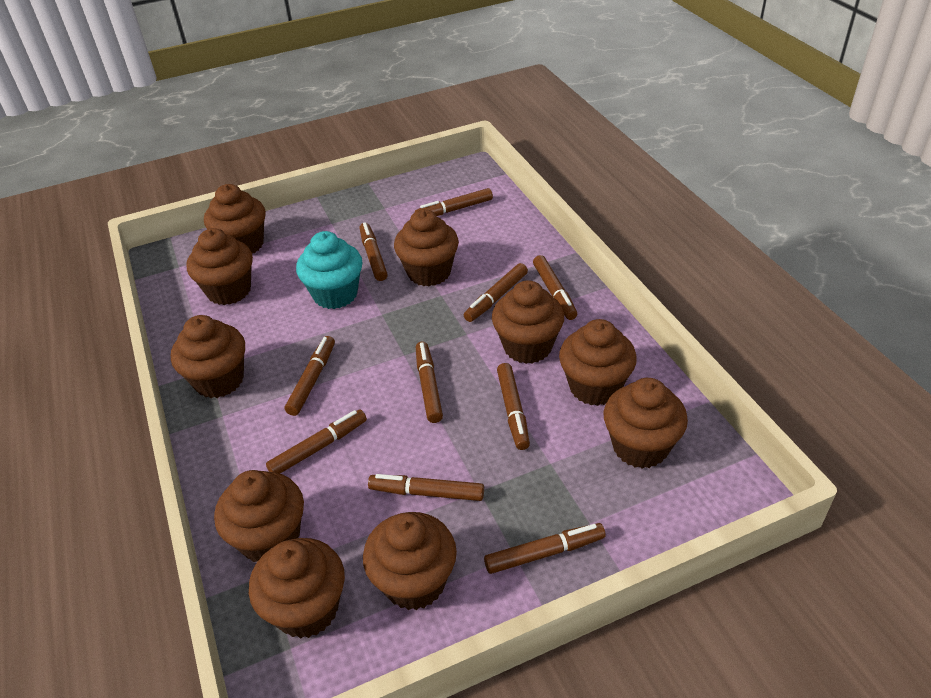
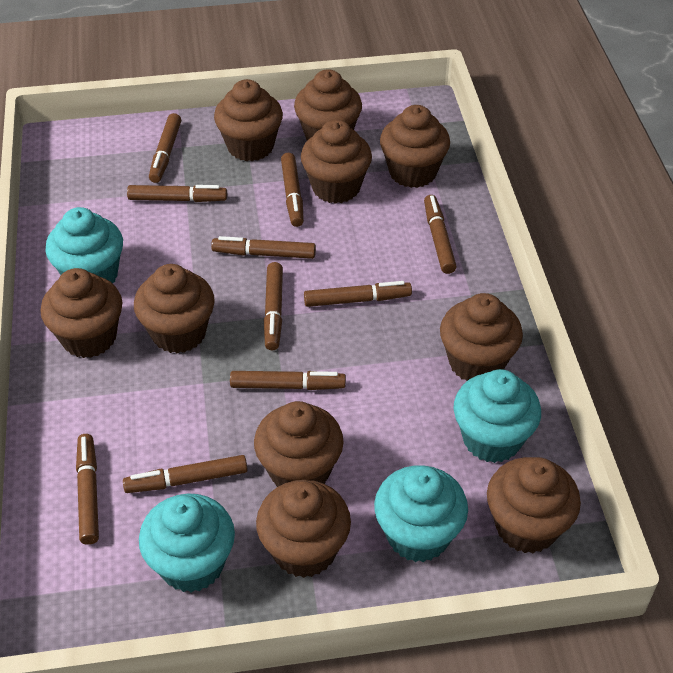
turquoise cupcake: [296,231,363,309] = 1 -> [45,207,123,283] [139,494,235,593] [374,465,468,562] [454,369,541,463] = 4

